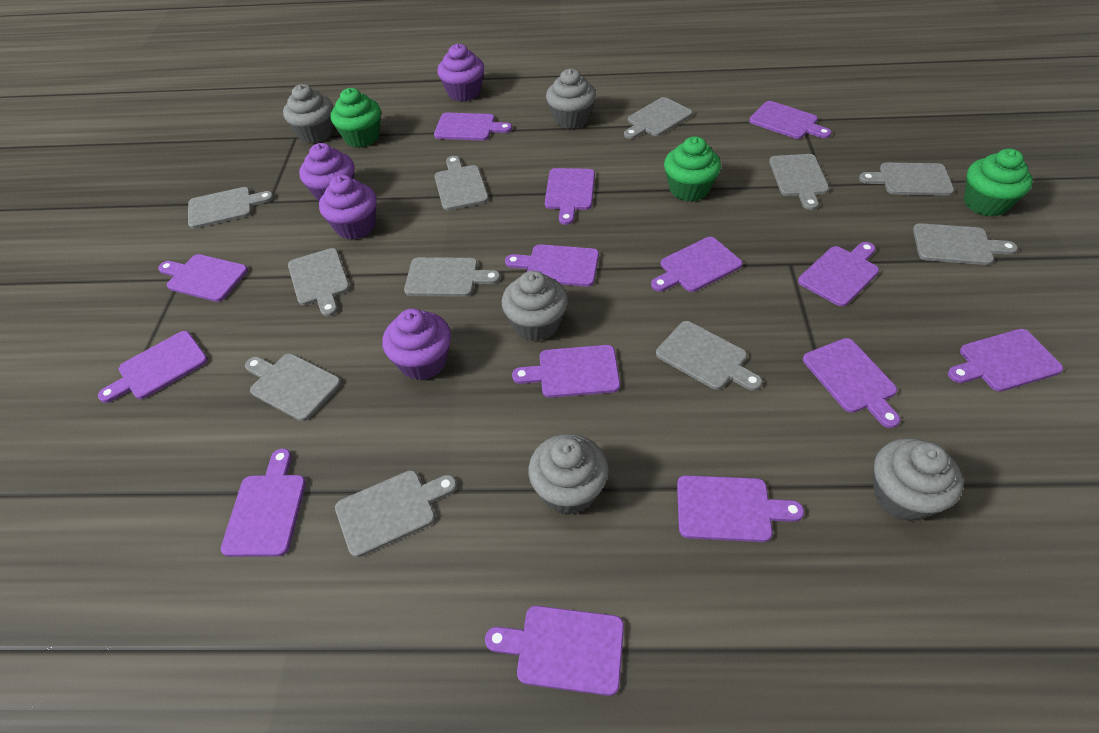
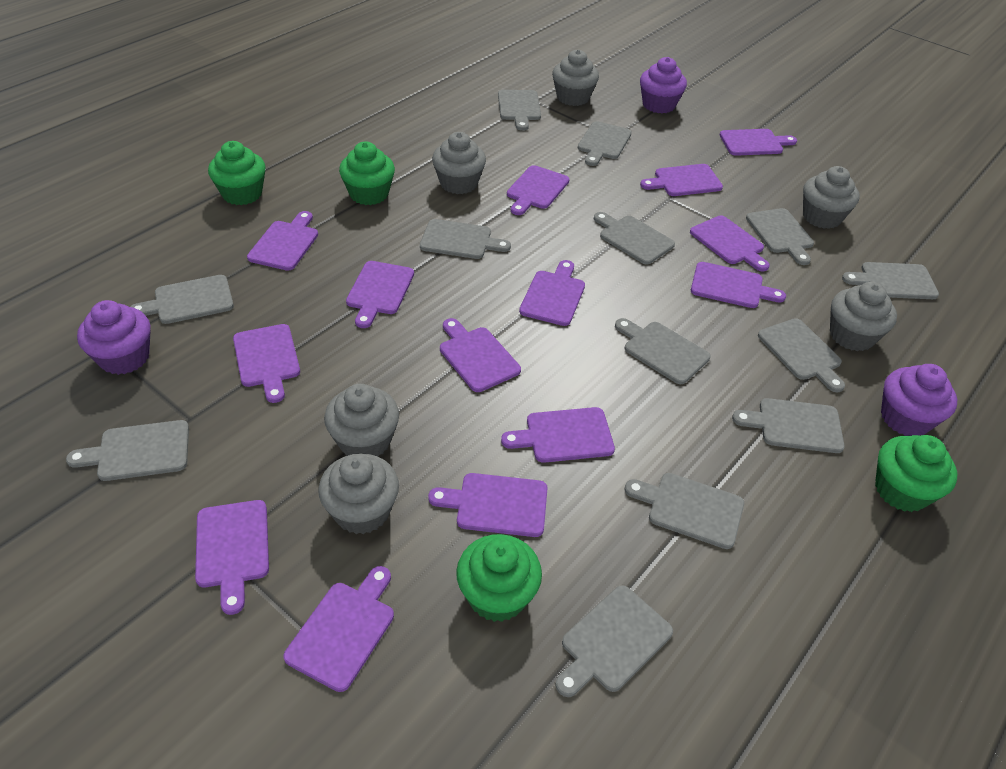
green cupcake: [330,88,381,148] [664,136,721,201] [964,148,1033,217] = 3 -> [208,141,266,205] [339,142,395,205] [456,534,542,622] [875,435,958,512] = 4
grey cupcake: [283,84,333,143] [502,271,568,341] [528,434,609,515] [546,69,596,129] [873,438,963,522] = 5 -> [318,454,399,534] [324,384,399,456] [432,132,486,194] [552,49,599,106] [803,166,860,229] [830,282,897,351] = 6
grey cutting board: [188,187,274,229] [245,353,341,421] [288,248,350,317] [335,470,457,557] [404,257,500,297] [434,156,488,210] [624,97,692,139] [656,321,762,391] [769,154,829,210] [859,163,954,196] [913,223,1018,265] = 11 -> [66,420,189,481] [130,275,234,324] [420,219,511,259] [498,90,541,131] [555,585,673,697] [578,121,632,166] [594,212,675,265] [615,318,711,384] [624,473,744,549] [732,398,845,453] [746,208,814,265] [758,318,845,392] [842,262,939,299] = 13
purple cupcake: [299,143,354,201] [319,175,377,239] [382,309,451,380] [437,44,484,102] = 4 -> [77,300,151,375] [640,57,687,113] [881,364,957,436] = 3

